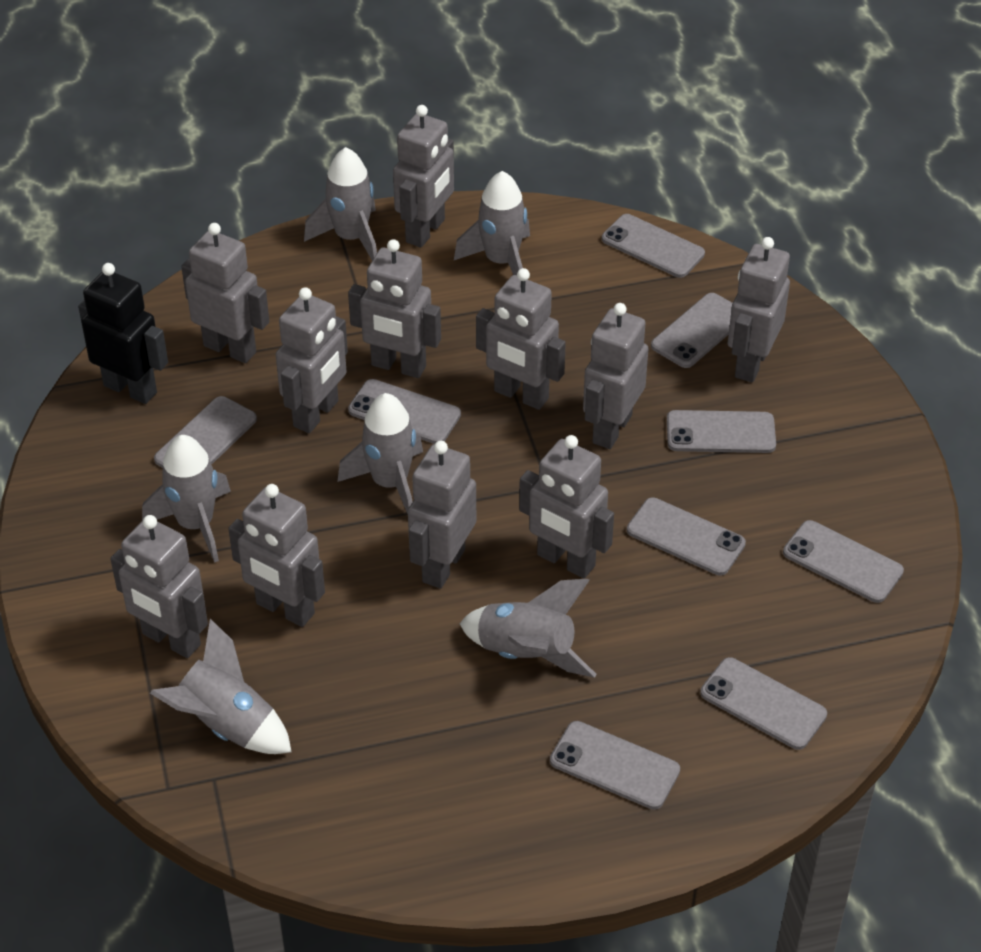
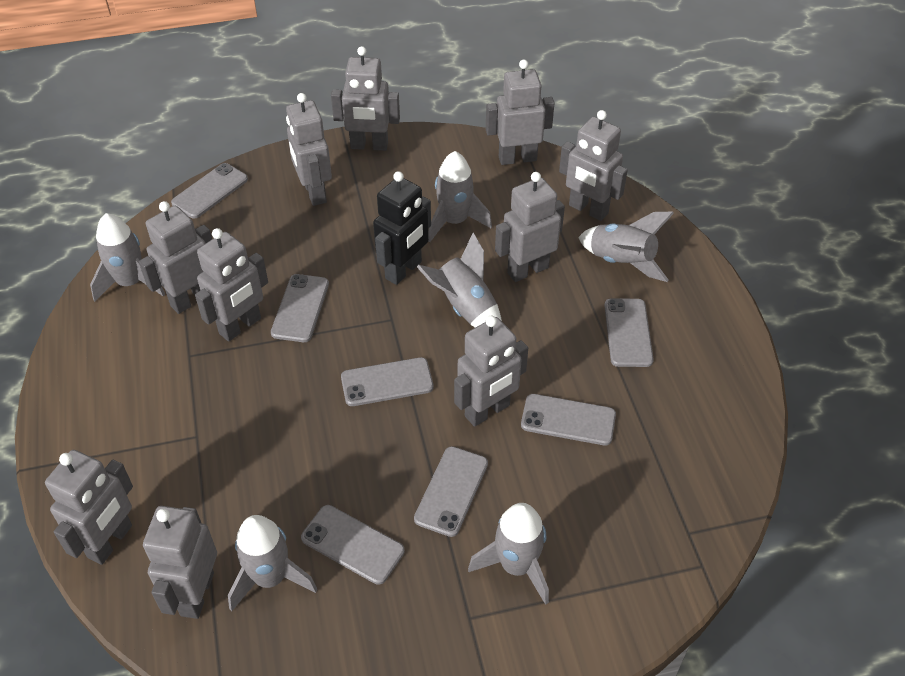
grey phone: [154,396,257,468] [348,379,461,444] [550,721,680,810] [602,214,705,278] [627,497,746,575] [651,293,732,368] [667,410,776,453] [700,657,827,750] [783,520,904,603] = 9 -> [171,163,248,219] [271,274,329,342] [301,505,405,585] [341,357,433,406] [414,446,488,537] [521,394,616,445] [604,299,654,367] = 7
grey robot: [110,515,208,658] [181,223,269,363] [228,484,325,627] [276,287,348,433] [348,239,441,378] [393,105,454,248] [408,441,476,589] [476,268,566,410] [519,435,614,578] [583,303,649,449] [728,237,790,382] = 11 -> [45,450,133,565] [139,201,212,314] [143,506,217,619] [195,228,268,342] [286,93,332,206] [331,46,400,151] [454,316,528,427] [486,59,554,165] [495,172,565,282] [559,110,628,221] = 10

